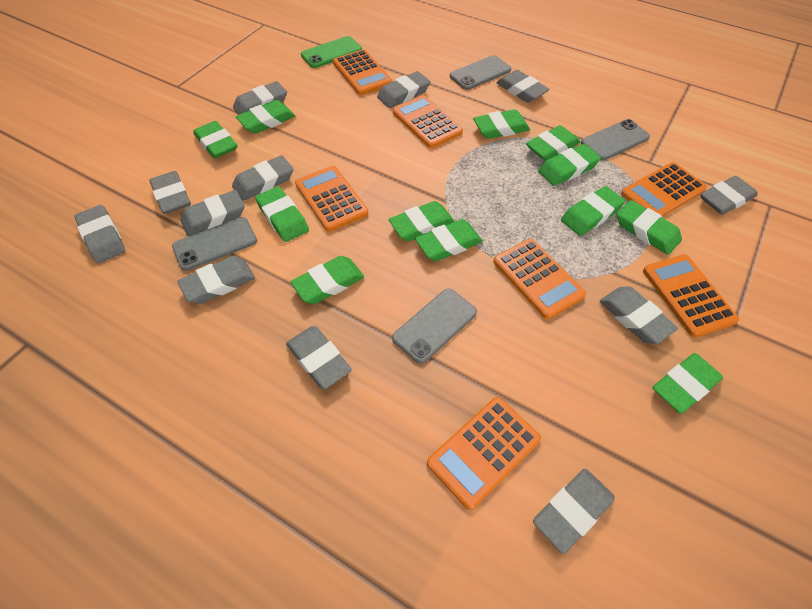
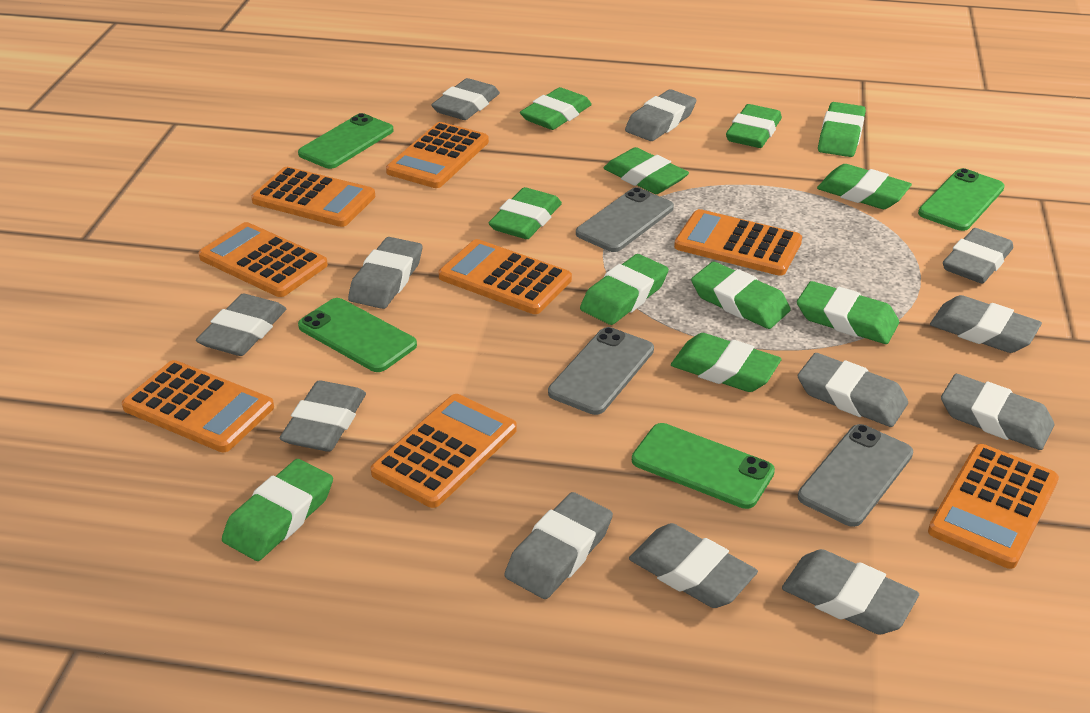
green eraser: [194,121,238,159] [236,100,295,134] [255,186,309,242] [291,256,364,304] [388,201,455,241] [415,219,483,261] [473,110,530,139] [526,125,580,161] [538,144,601,186] [561,186,625,236] [617,200,682,255] [653,353,723,414] = 12 -> [222,459,333,561] [489,187,562,239] [520,87,592,130] [580,254,669,325] [603,147,689,194] [671,333,781,392] [691,261,791,329] [726,104,782,148] [797,281,899,344] [817,164,912,209] [818,102,866,157] = 11
green phone: [301,36,362,68] = 1 -> [298,113,394,169] [298,298,417,372] [632,423,775,509] [918,168,1005,231] = 4
grey phone: [172,217,257,271] [392,289,477,364] [450,55,511,90] [581,119,650,161] = 4 -> [548,327,654,415] [576,187,674,252] [798,424,913,527] = 3
orange calculator: [295,166,368,232] [333,49,393,95] [393,95,463,148] [427,397,541,510] [493,239,586,319] [621,162,707,217] [643,254,739,338] = 7 -> [122,360,274,452] [199,222,328,297] [251,167,375,227] [371,394,517,508] [386,122,489,188] [439,239,572,314] [674,209,802,276] [928,444,1059,569] = 8

